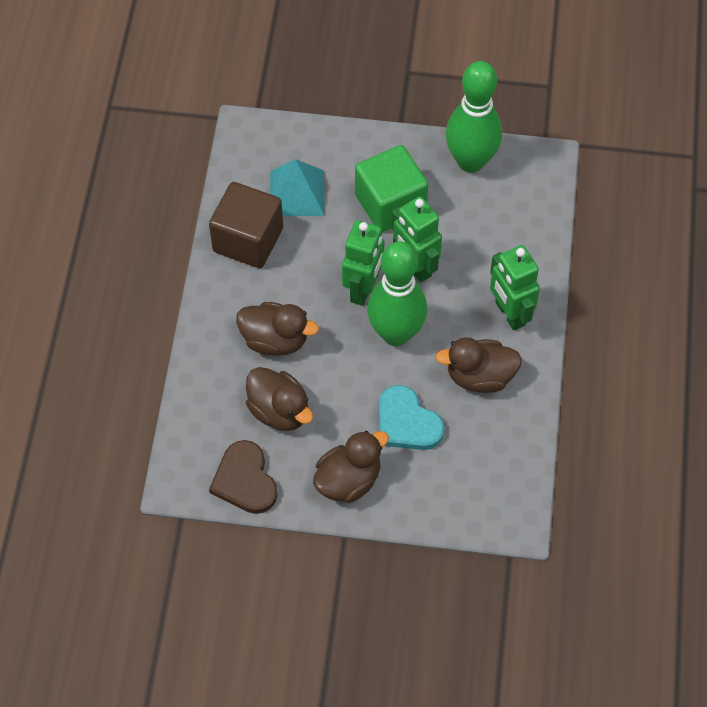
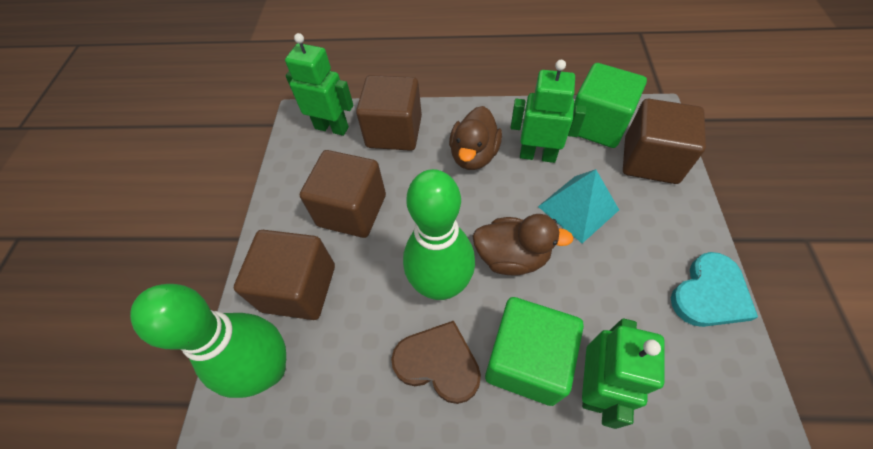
brown cube: [209,182,283,268] = 1 -> [234,230,335,320] [300,150,386,238] [356,75,422,151] [623,99,706,184] = 4
brown duck: [236,302,319,356] [246,367,313,431] [313,430,389,503] [435,337,522,393] = 4 -> [449,106,502,170] [472,214,574,275] = 2
green cube: [355,145,428,232] = 1 -> [485,297,584,406] [574,63,647,148] = 2

